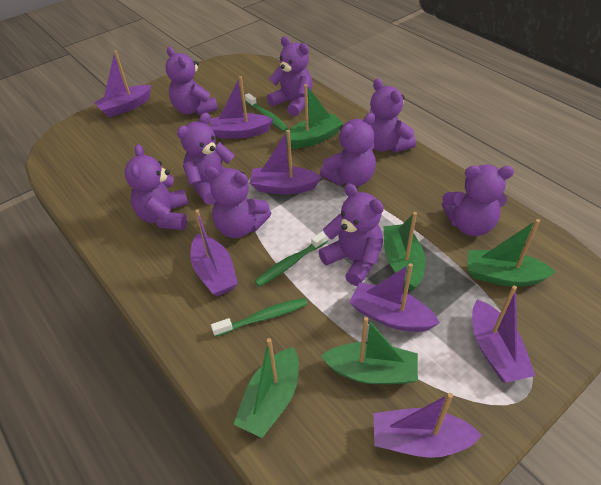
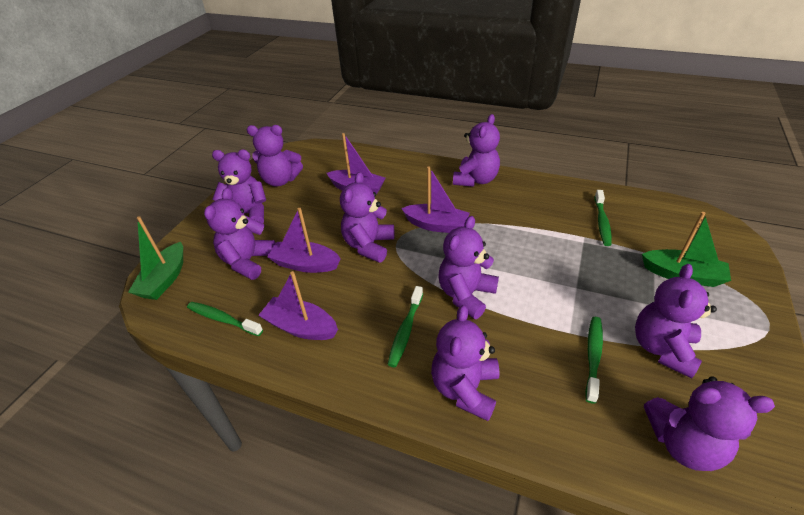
green boat: [233,338,299,438] [286,84,344,148] [321,317,418,384] [383,212,426,291] [468,219,556,287] = 5 -> [128,216,183,300] [642,212,731,287] = 2
green toothbrush: [211,298,307,337] [245,93,289,132] [255,231,328,287] = 3 -> [187,302,263,336] [387,286,423,367] [585,317,603,404] [595,190,612,246] = 4
purple boat: [94,50,152,117] [190,209,238,296] [210,76,273,138] [250,130,321,194] [349,263,440,332] [374,393,482,458] [472,286,535,383] = 7 -> [258,271,338,340] [267,208,341,273] [327,133,385,194] [401,166,470,233] = 4

